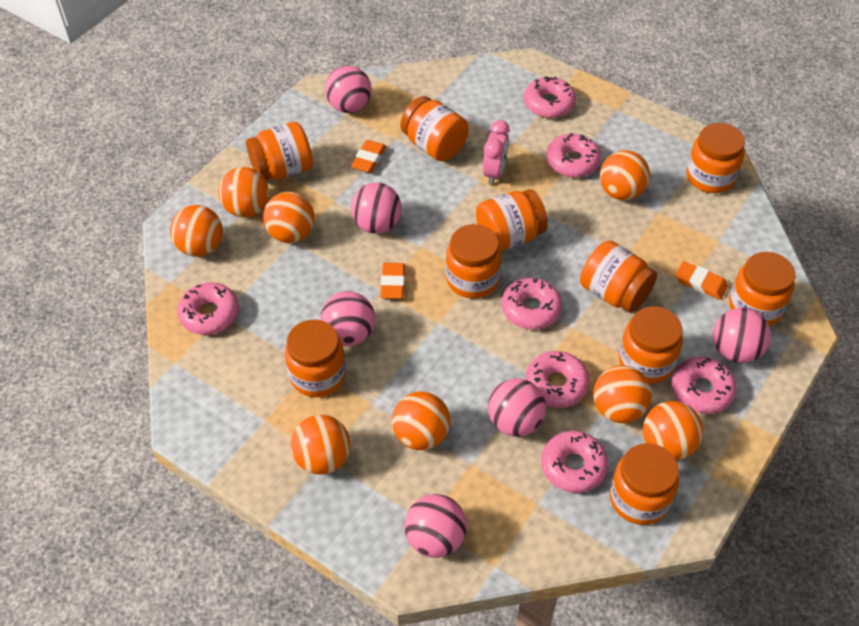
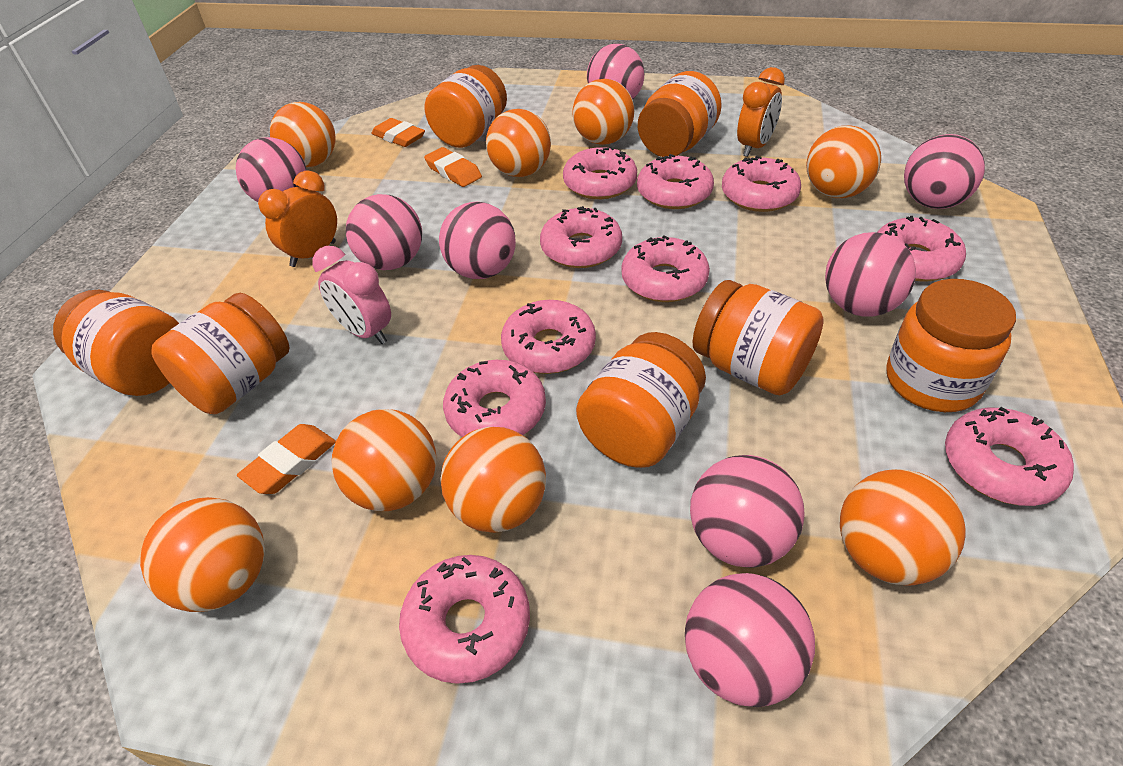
orange clock: none = 0 -> [258,170,337,267] [737,67,785,157] = 2
orange jar: [246,122,313,180] [285,320,346,397] [401,96,468,161] [446,224,501,298] [476,189,548,251] [580,240,657,313] [610,443,679,525] [619,306,683,384] [687,123,745,193] [729,252,795,326] = 10 -> [53,290,179,396] [151,293,290,414] [425,65,507,148] [576,332,706,468] [638,71,722,157] [693,280,824,395] [886,279,1016,412] = 7
pink ball: [320,291,375,346] [325,66,372,113] [351,183,402,234] [404,494,467,558] [488,378,546,437] [713,308,771,363] = 6 -> [236,137,306,202] [346,194,422,270] [439,202,516,279] [587,44,645,100] [685,573,815,707] [690,455,805,568] [825,232,916,317] [904,134,985,209] = 8
pink donut: [177,282,239,335] [502,277,562,330] [524,76,576,118] [526,351,590,408] [541,431,608,493] [546,133,601,177] [672,357,737,414] = 7 -> [399,555,530,684] [443,360,546,437] [501,300,596,374] [540,206,622,268] [563,146,637,199] [622,235,710,302] [637,154,714,209] [722,156,801,212] [877,216,966,282] [945,407,1074,506] = 10

